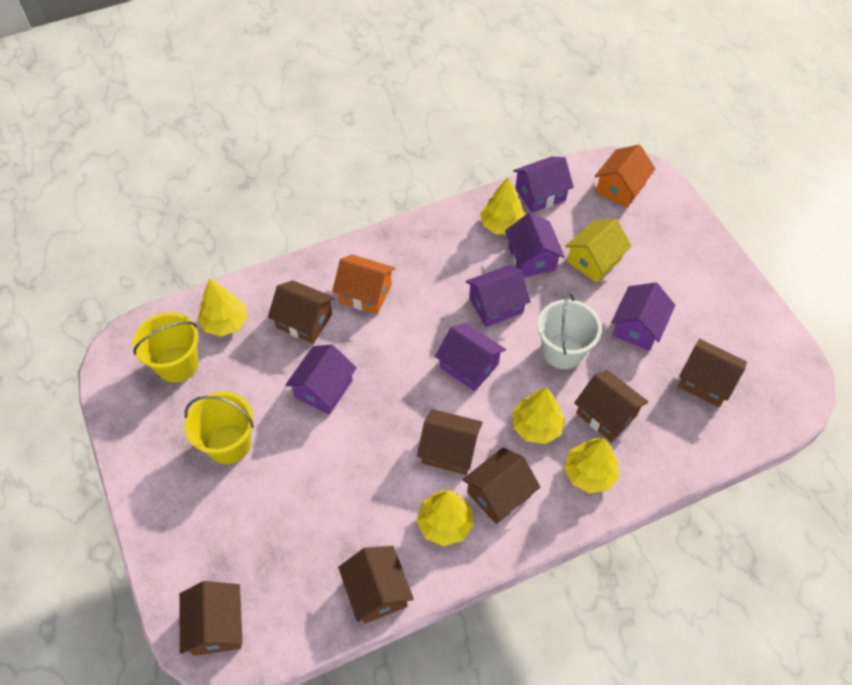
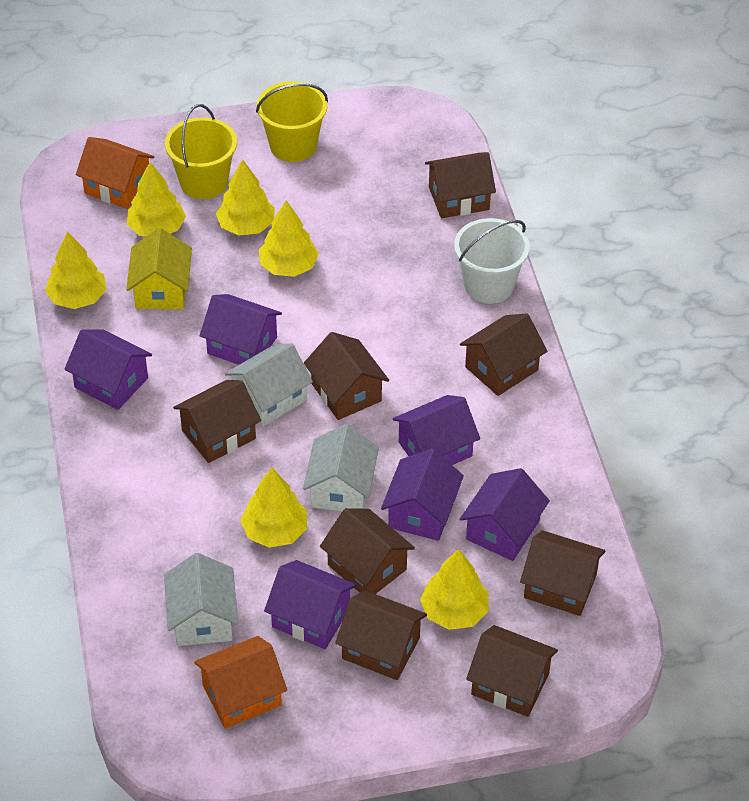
brown house: [179,581,242,656] [268,280,335,344] [338,546,414,624] [417,409,483,475] [462,448,540,524] [574,370,648,442] [678,339,747,407] = 7 -> [173,380,261,463] [304,332,389,420] [320,508,415,594] [335,590,427,680] [425,152,496,218] [460,314,547,396] [466,625,558,717] [520,530,605,616] = 8
white house: none = 0 -> [164,553,238,646] [225,343,313,427] [303,424,379,511] = 3
yellow tree: [197,278,248,337] [417,490,474,546] [480,177,526,234] [512,388,565,444] [564,438,619,493] = 5 -> [45,231,107,309] [127,162,186,236] [216,159,275,235] [241,468,307,548] [259,200,319,277] [420,549,489,630] = 6

